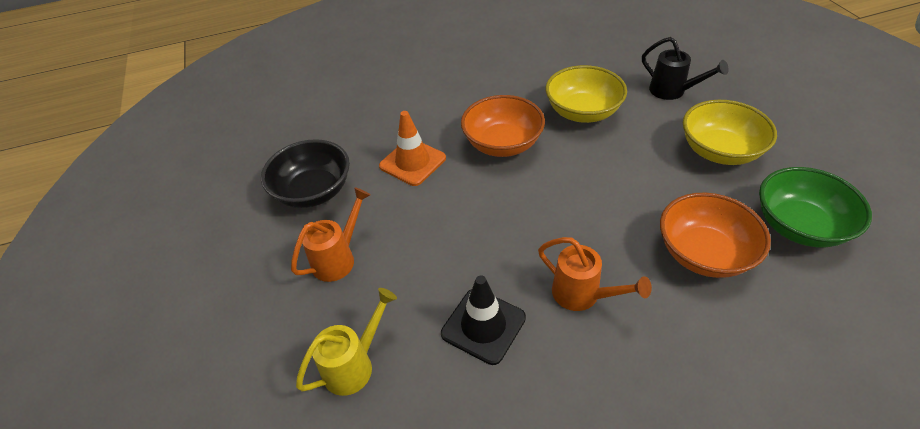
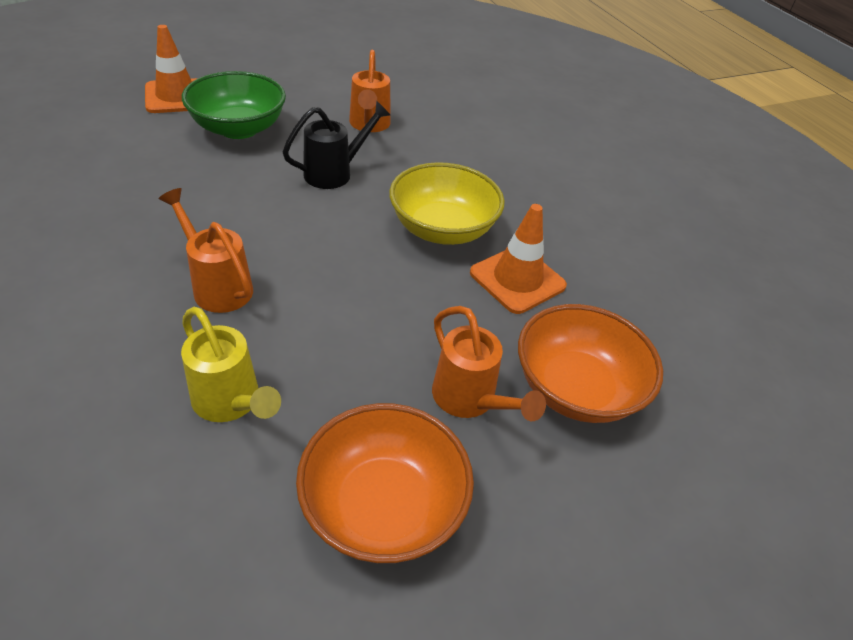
black bowl: [261,139,350,208] = 1 -> none = 0
black traffic cone: [441,276,526,365] = 1 -> none = 0
orange traffic cone: [379,111,446,186] = 1 -> [145,25,198,113] [470,204,567,314] = 2
orange watering can: [291,187,371,282] [538,237,652,311] = 2 -> [159,188,253,313] [349,50,391,132] [432,306,546,421] = 3
yellow bowl: [546,65,627,123] [683,100,777,165] = 2 -> [389,162,505,245] = 1

